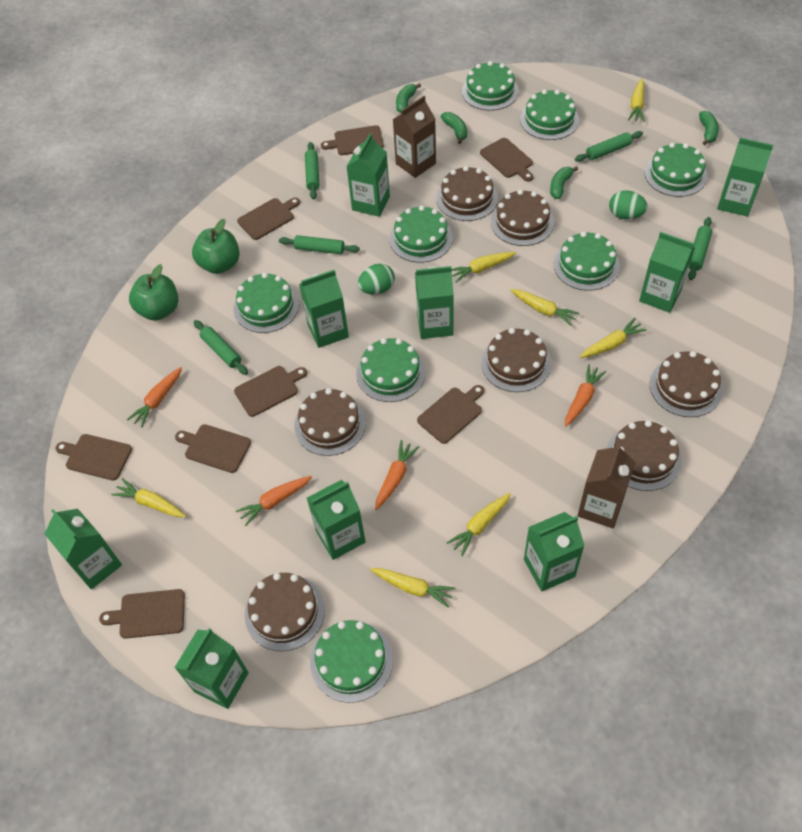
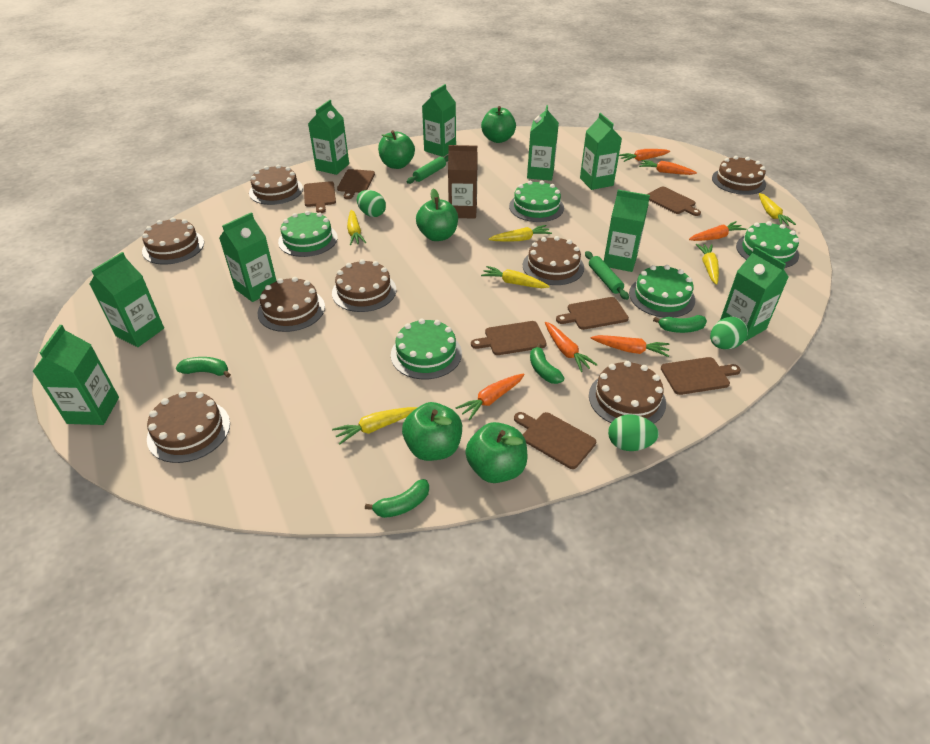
brown cake: [244,573,325,651] [294,388,366,456] [436,166,498,221] [481,328,551,392] [491,190,554,246] [606,420,682,491] [650,351,723,417] = 7 -> [142,218,204,265] [147,391,230,463] [249,165,303,205] [257,277,325,332] [332,259,396,312] [523,236,584,285] [589,361,666,424] [712,156,766,195] = 8
brown carton: [393,96,436,178] [578,443,636,529] = 2 -> [448,145,478,219] = 1
brown cutting board: [55,434,132,481] [99,589,185,639] [175,424,251,473] [234,366,307,417] [237,197,300,240] [321,125,384,155] [417,385,484,444] [480,138,534,181] = 8 -> [304,181,336,213] [337,169,375,199] [471,321,547,355] [514,412,596,469] [556,297,629,330] [647,186,701,216] [661,357,741,395] = 7
green apple: [129,264,178,321] [192,219,240,274] = 2 -> [378,130,415,169] [402,402,462,461] [416,188,458,241] [465,422,527,483] [481,106,516,143] = 5
green cake: [233,273,299,333] [310,620,393,703] [356,338,426,402] [389,206,453,263] [462,61,519,111] [520,89,579,140] [554,232,620,291] [645,143,708,197] = 8 -> [278,211,338,257] [391,318,462,379] [509,180,564,222] [629,265,695,318] [736,221,799,268] = 5
green egg: [358,264,395,294] [609,190,648,219] = 2 -> [357,190,386,217] [608,415,659,451] [710,317,748,349] = 3
green rolling pin: [194,320,248,375] [279,235,360,254] [305,142,320,199] [575,131,643,162] [688,217,712,280] = 5 -> [406,155,448,184] [585,251,629,300] = 2
orange carrot: [127,367,182,428] [236,476,312,526] [375,440,419,510] [565,364,606,427] = 4 -> [455,373,525,420] [545,322,598,372] [591,335,670,357] [619,149,670,162] [639,160,697,175] [689,221,746,241] = 6
yellow carrot: [111,478,186,517] [370,568,456,607] [446,493,511,556] [451,252,516,282] [510,289,580,326] [580,318,647,358] [628,78,645,122] = 7 -> [332,407,418,445] [347,210,366,245] [481,266,550,288] [488,225,552,242] [696,244,719,285] [759,193,796,226] = 6

